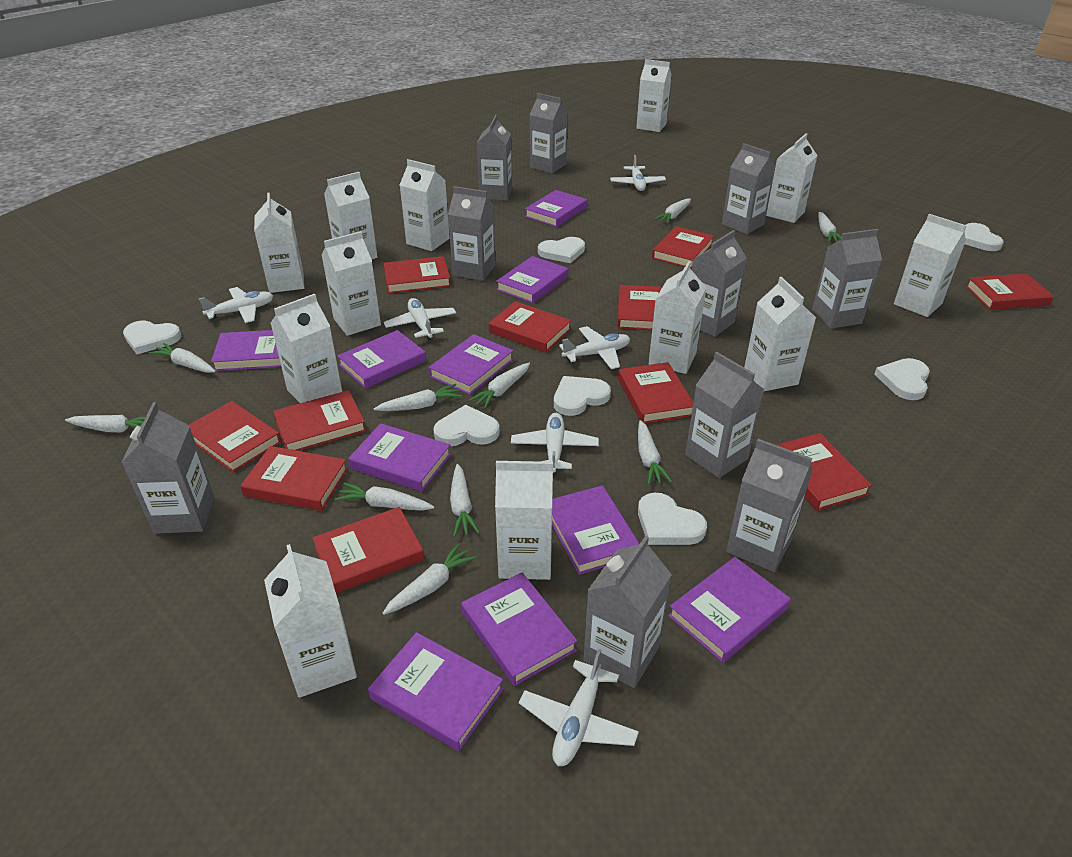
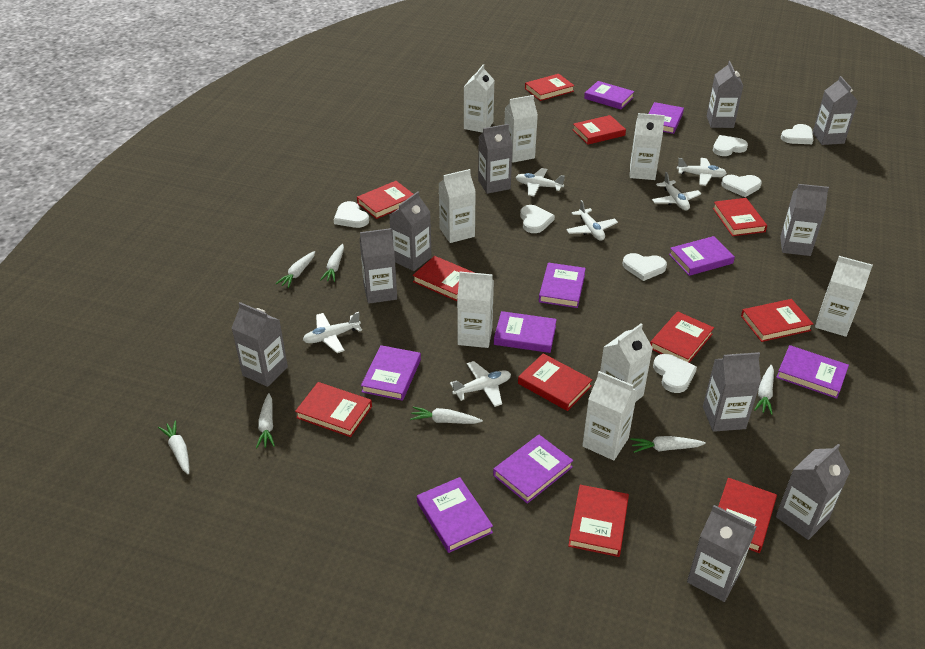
purple book: [211,330,281,371] [337,330,426,389] [348,423,451,492] [368,632,503,751] [428,334,514,395] [461,573,577,686] [496,256,568,303] [525,190,587,227] [552,485,640,575] [668,557,791,663] = 10 -> [361,345,421,401] [417,477,493,553] [493,435,573,504] [494,311,557,353] [539,262,586,308] [584,81,635,109] [649,102,684,134] [669,236,735,276] [776,345,849,399] = 9
white carrot: [65,415,146,432] [149,343,216,373] [335,483,434,511] [374,384,462,411] [382,543,477,615] [450,464,480,537] [468,363,530,409] [638,420,672,485] [654,198,691,224] [818,212,841,242] = 10 -> [158,420,189,475] [256,393,275,448] [276,251,315,288] [320,244,344,282] [410,407,483,424] [630,436,706,453] [754,365,774,415] = 7
white carton: [254,193,304,293] [264,544,357,698] [271,293,342,403] [322,231,381,336] [324,172,378,259] [400,159,450,251] [495,461,553,580] [636,59,671,132] [649,261,706,374] [744,277,816,391] [766,133,818,223] [894,214,967,317] = 12 -> [438,169,476,243] [457,272,494,348] [464,64,495,133] [504,95,538,163] [582,371,638,461] [600,323,653,402] [630,113,665,180] [815,256,873,337] = 8

